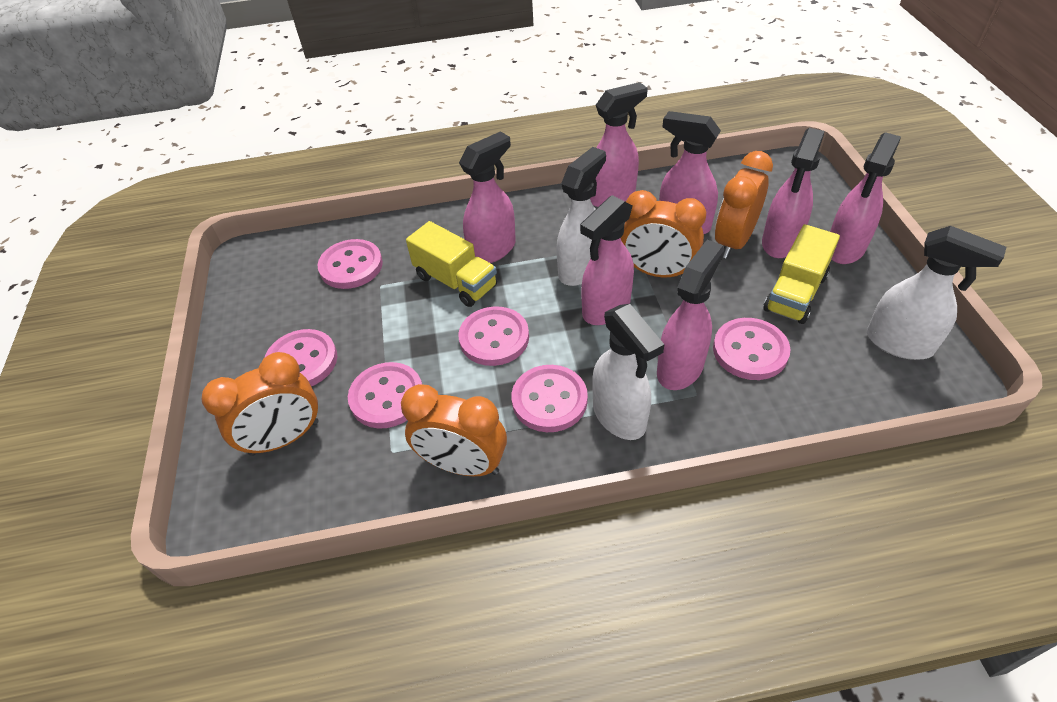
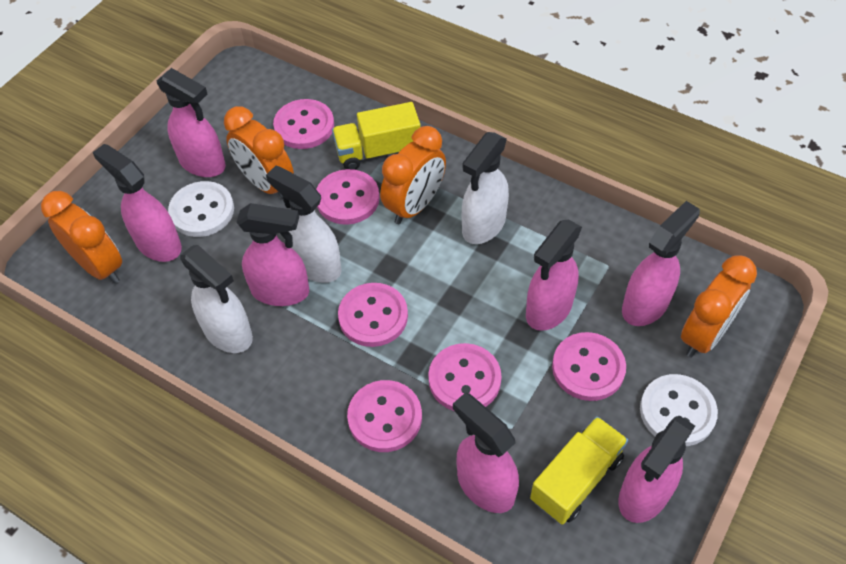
white button: none = 0 -> [168,181,234,237] [640,374,718,446] = 2

